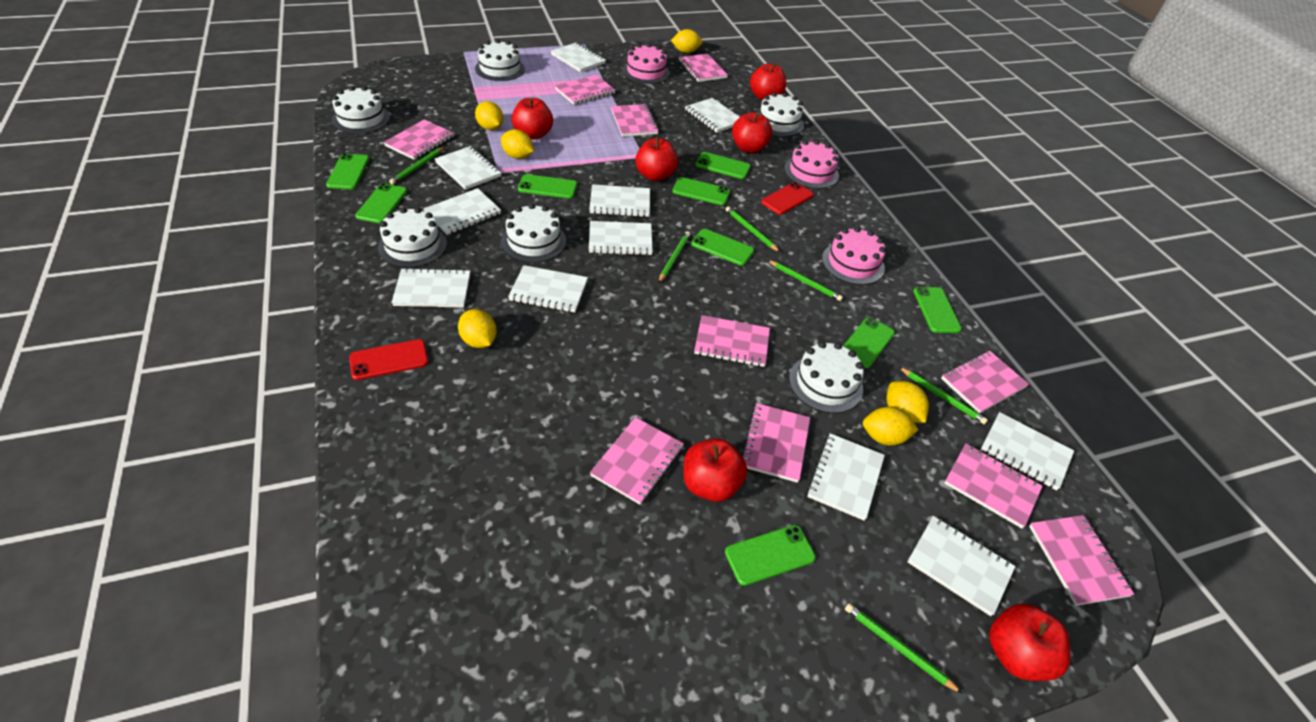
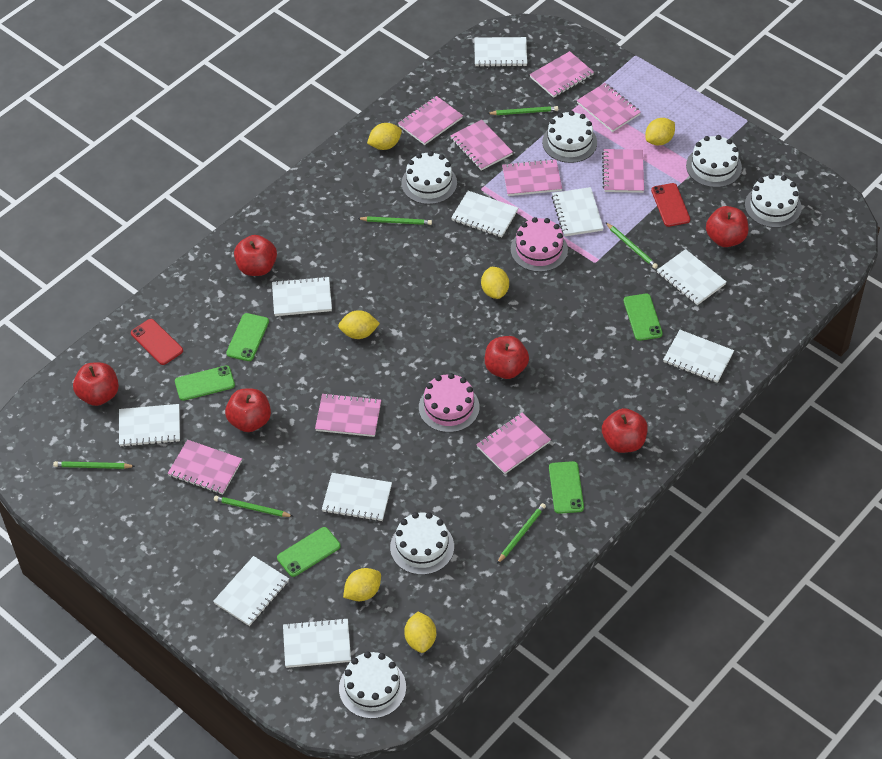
green phone: [326,153,369,189] [355,183,407,223] [518,174,577,199] [673,177,730,205] [691,229,754,266] [695,152,751,179] [725,525,816,586] [843,317,895,368] [913,287,962,333] = 9 -> [175,365,235,401] [226,313,269,361] [277,527,341,577] [549,461,584,514] [624,293,663,341] = 5
pink cake: [622,43,670,84] [784,140,839,189] [822,227,886,285] = 3 -> [419,373,479,433] [511,217,568,272] = 2
pink notebook: [384,119,454,160] [555,75,615,105] [590,417,684,505] [611,104,659,137] [679,54,728,82] [694,315,770,367] [742,403,810,483] [941,351,1029,414] [944,444,1043,528] [1029,515,1134,606] = 10 -> [168,440,242,495] [315,393,381,437] [398,96,463,145] [450,120,513,171] [476,413,551,474] [502,159,562,196] [530,51,594,98] [577,83,641,132] [602,149,644,193] = 9
white notebook: [391,268,470,308] [424,188,501,235] [435,146,501,190] [508,265,588,313] [550,43,606,72] [589,184,650,217] [589,221,653,255] [685,98,740,133] [807,433,885,521] [908,516,1015,616] [981,412,1074,491] = 11 -> [119,404,180,447] [213,556,289,626] [272,276,332,316] [283,618,351,668] [322,473,392,522] [451,191,518,237] [474,37,527,67] [552,187,604,236] [657,249,726,305] [663,330,734,383] = 10

